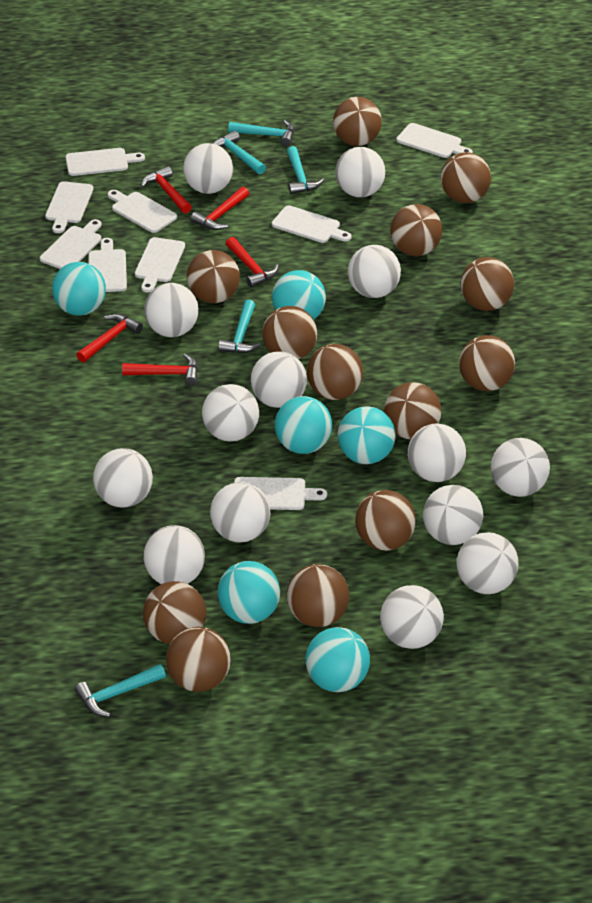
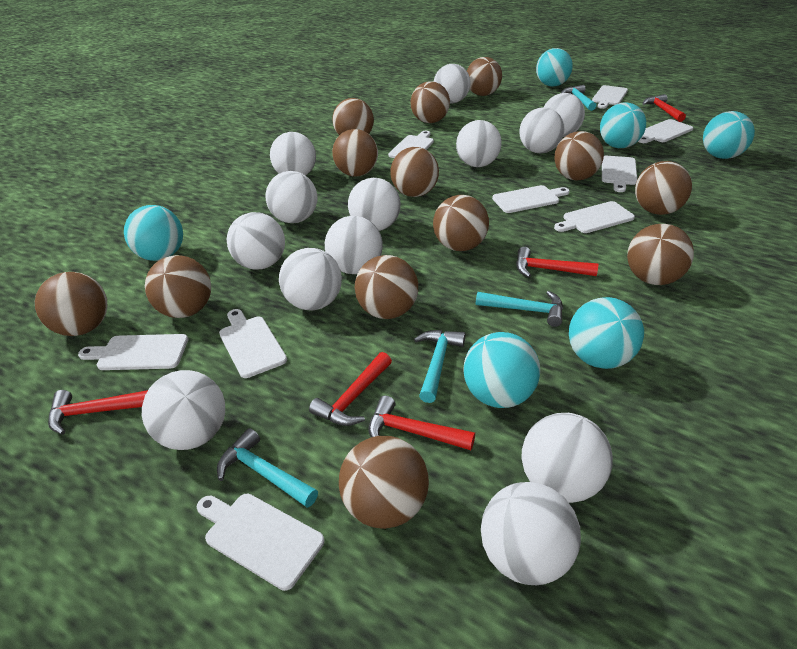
turquoise hammer: [75,664,166,717] [213,131,266,174] [218,300,260,353] [228,120,294,146] [287,146,324,194] = 5 -> [217,428,318,508] [414,330,465,403] [476,291,563,327] [561,85,596,111] = 4
white ball: [93,448,153,508] [144,283,199,337] [144,525,205,584] [183,143,233,194] [202,384,259,441] [210,482,270,542] [251,351,307,408] [335,147,385,197] [348,245,401,298] [380,585,444,649] [408,424,466,482] [423,485,483,545] [456,532,519,594] [491,438,550,497] = 14 -> [142,370,225,450] [227,212,285,270] [266,171,317,223] [270,132,316,176] [279,248,342,310] [325,216,383,274] [348,178,401,231] [434,64,470,103] [456,120,502,167] [481,482,581,585] [519,107,564,153] [522,413,613,503] [544,93,585,137] = 13

